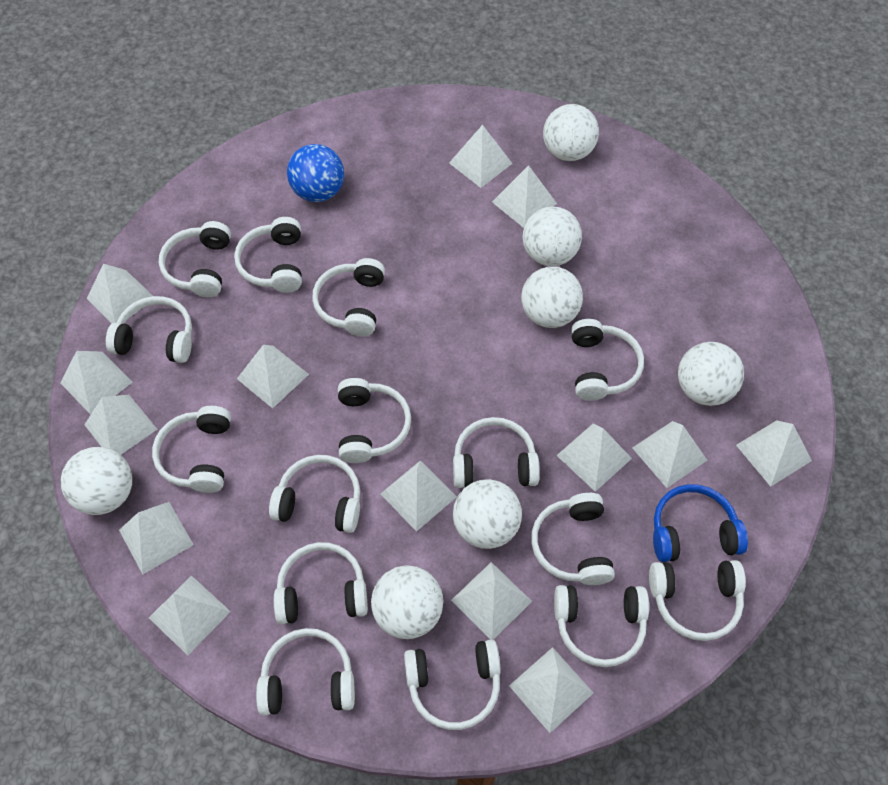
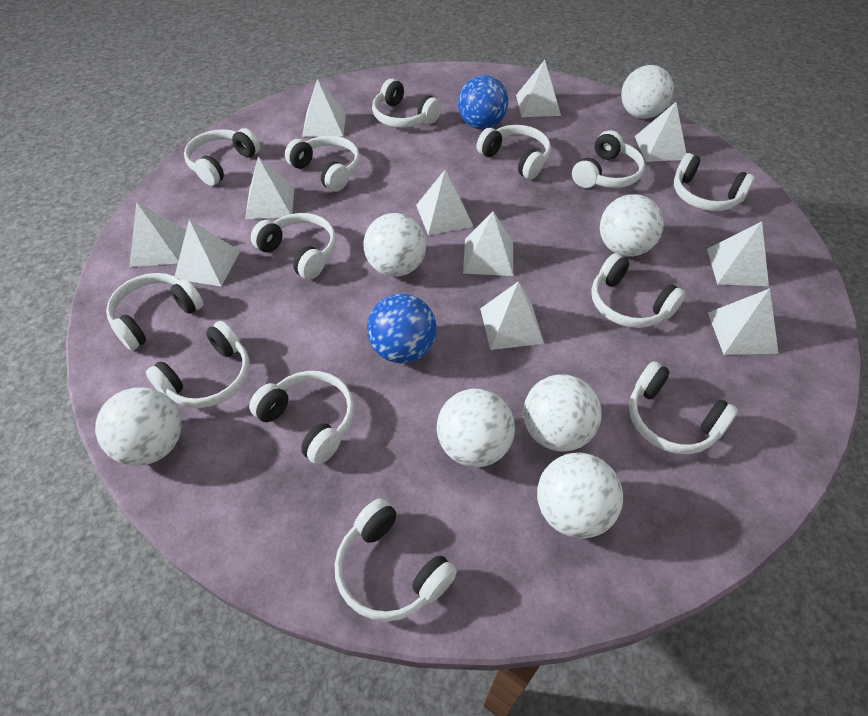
blue ball: [287,144,344,202] = 1 -> [367,294,437,363] [458,75,508,130] = 2
blue headphones: [653,484,748,562] = 1 -> none = 0
white headphones: [106,296,192,363] [152,406,231,493] [159,221,231,297] [234,217,302,293] [256,628,355,715] [269,455,360,533] [274,542,368,625] [312,258,385,336] [338,378,411,463] [404,639,501,730] [453,417,540,488] [531,493,615,585] [554,585,649,667] [571,319,644,401] [649,560,746,641] = 15 -> [106,273,204,350] [146,321,250,408] [184,128,260,186] [249,371,354,464] [251,213,336,280] [285,136,360,192] [335,498,457,622] [372,79,442,128] [477,125,551,179] [572,130,645,188] [592,253,685,328] [629,361,738,454] [674,153,755,211] = 13
white pyramid: [60,351,133,415] [84,395,157,455] [86,264,153,323] [119,502,194,574] [149,575,231,655] [237,345,309,409] [381,460,457,532] [449,125,513,188] [451,562,532,640] [492,165,557,228] [509,647,593,733] [556,423,632,492] [632,421,707,488] [736,420,812,487] = 14 -> [129,202,186,267] [175,219,240,286] [245,157,294,219] [302,79,346,137] [416,170,474,235] [463,211,513,276] [480,281,544,350] [516,60,561,117] [635,102,686,162] [707,221,769,286] [708,288,779,355] = 11

